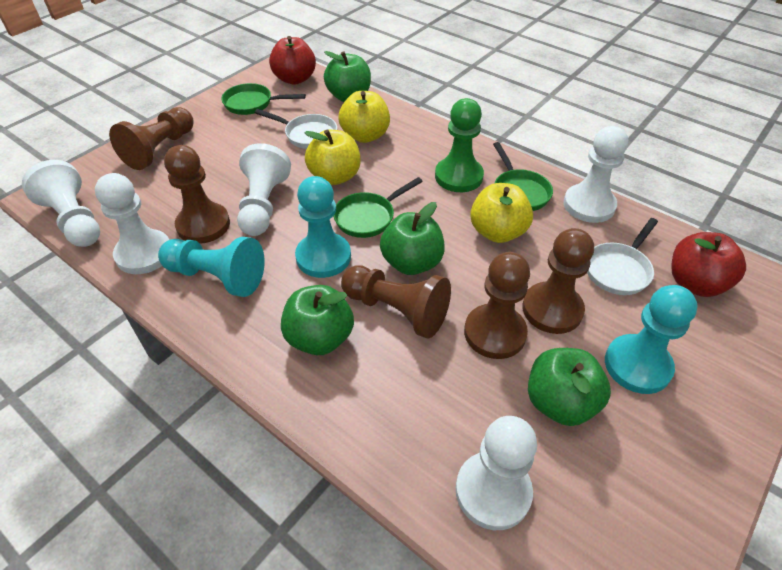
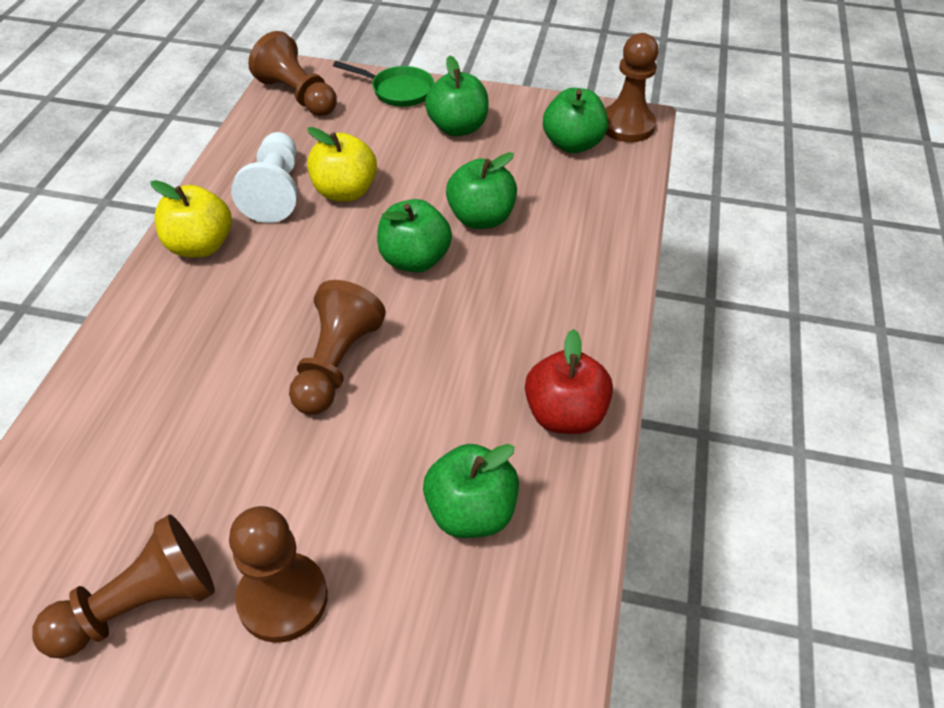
green apple: [281,285,354,355] [324,51,371,102] [380,202,445,275] [528,348,611,426] = 4 -> [377,199,452,273] [423,444,519,538] [425,55,489,136] [446,152,517,229] [543,88,608,153] = 5
green pan: [221,83,306,115] [333,177,423,238] [493,142,553,211] = 3 -> [333,61,434,107] = 1
green pawn: [435,98,484,192] = 1 -> none = 0
red apple: [269,36,316,84] [671,232,746,297] = 2 -> [525,329,613,434] = 1
turquoise pawn: [158,237,265,297] [295,176,351,278] [605,285,697,394] = 3 -> none = 0
white pan: [255,109,337,149] [587,218,658,295] = 2 -> none = 0
white pawn: [22,160,100,247] [95,173,169,274] [237,143,291,236] [456,416,537,530] [564,126,628,223] = 5 -> [231,132,298,223] = 1
yellow apple: [304,130,361,185] [338,91,390,143] [470,183,533,243] = 3 -> [151,180,232,257] [307,127,377,202] = 2

